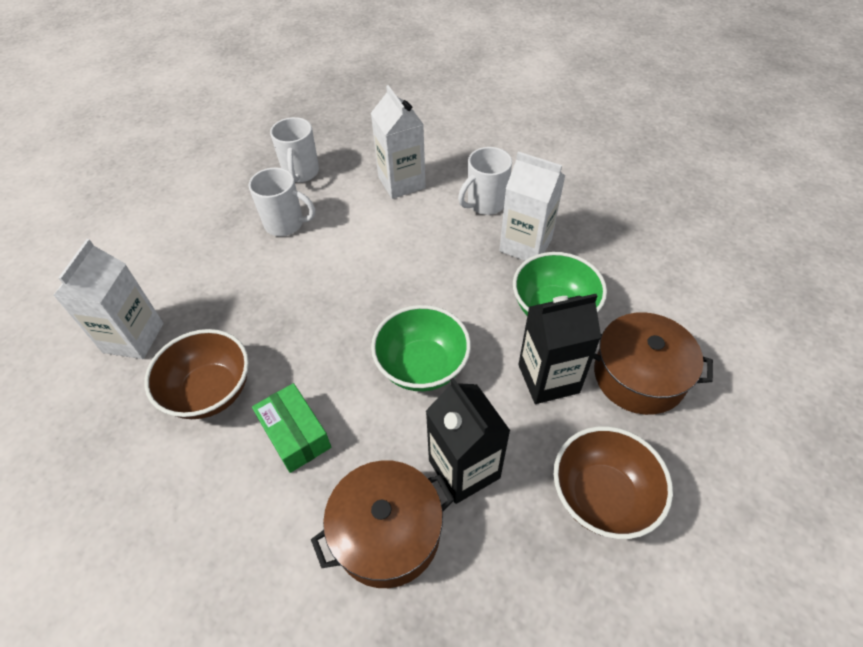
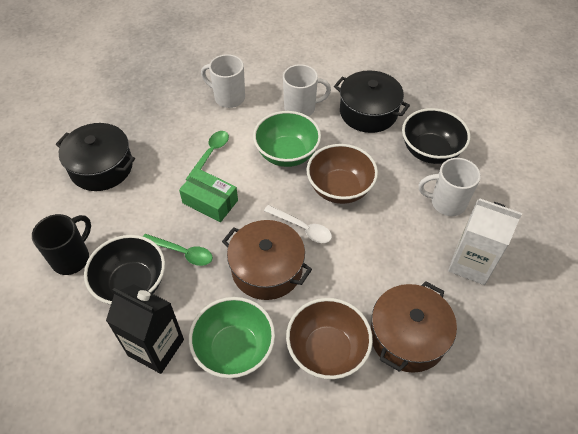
black bowl: none = 0 -> [84,235,165,305] [402,108,470,164] = 2
black carton: [426,378,510,504] [518,294,601,404] = 2 -> [106,284,184,374] = 1
black mug: none = 0 -> [32,214,91,275] = 1
black pot: none = 0 -> [56,123,135,191] [334,70,410,133] = 2
green spoon: none = 0 -> [143,234,213,266] [185,131,229,180] = 2
white carton: [53,239,164,359] [371,85,426,199] [499,152,565,261] = 3 -> [448,198,522,285] = 1
white spoon: none = 0 -> [264,205,332,243] = 1

